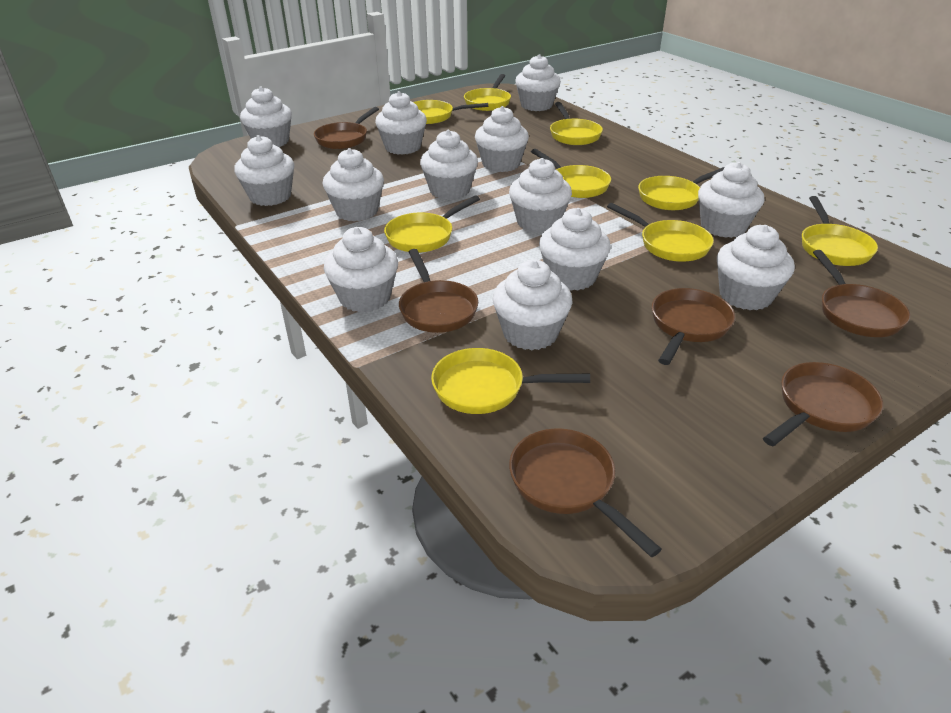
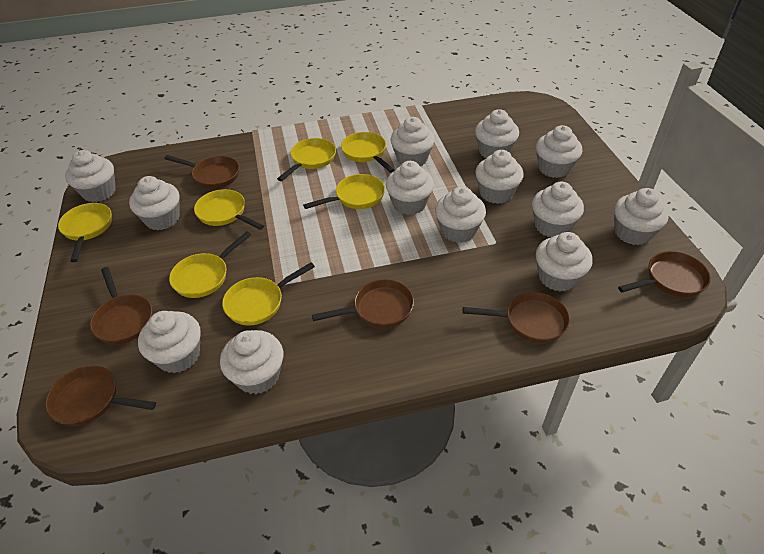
yellow pan: [384,195,480,253] [414,100,488,124] [431,348,590,414] [464,74,511,111] [531,149,611,198] [550,102,603,145] [607,203,714,262] [638,167,724,210] [802,196,878,266] = 9 -> [58,203,112,262] [169,231,251,298] [194,189,264,230] [222,262,315,325] [277,138,336,181] [303,174,385,209] [341,132,394,173] = 7

